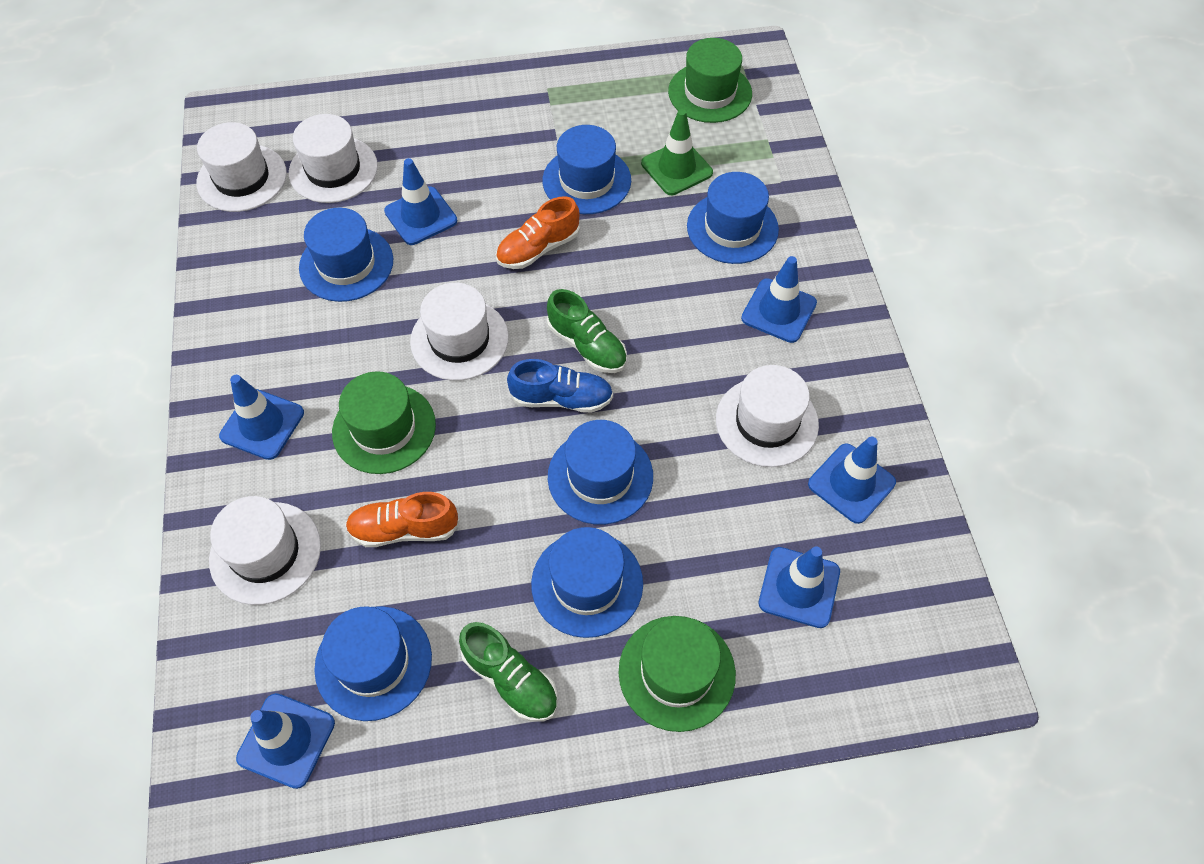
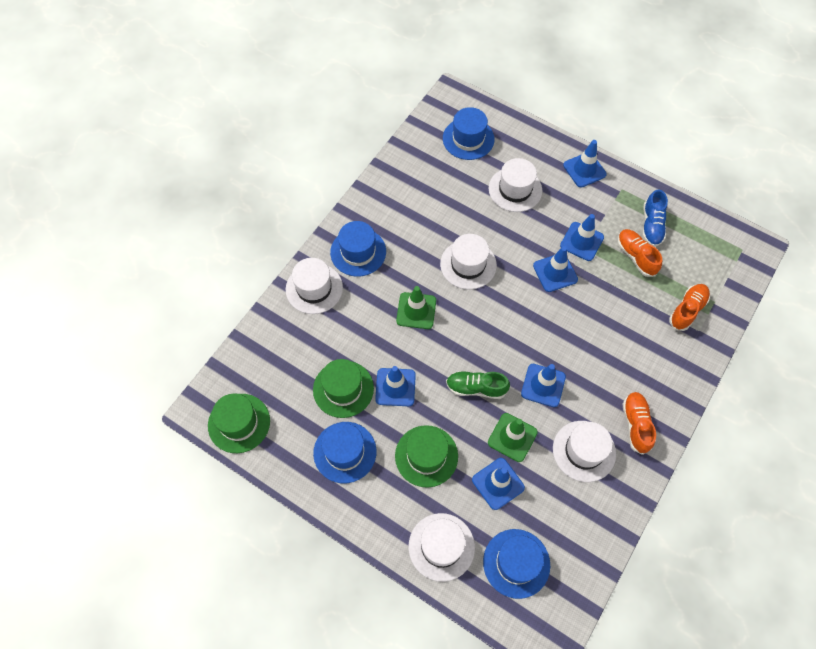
blue hat: [299,208,393,302] [314,606,432,721] [531,527,643,638] [543,125,631,214] [548,420,653,525] [687,172,779,264] = 6 -> [313,422,377,483] [330,221,386,277] [443,107,494,160] [483,529,550,599] = 4
green shoe: [459,622,558,722] [547,289,627,373] = 2 -> [446,371,510,399] = 1
green traffic cone: [641,109,713,195] = 1 -> [396,286,436,329] [488,413,538,462] = 2
orange shoe: [346,492,460,547] [496,196,580,269] = 2 -> [617,229,662,277] [623,392,656,455] [669,284,710,331] = 3

